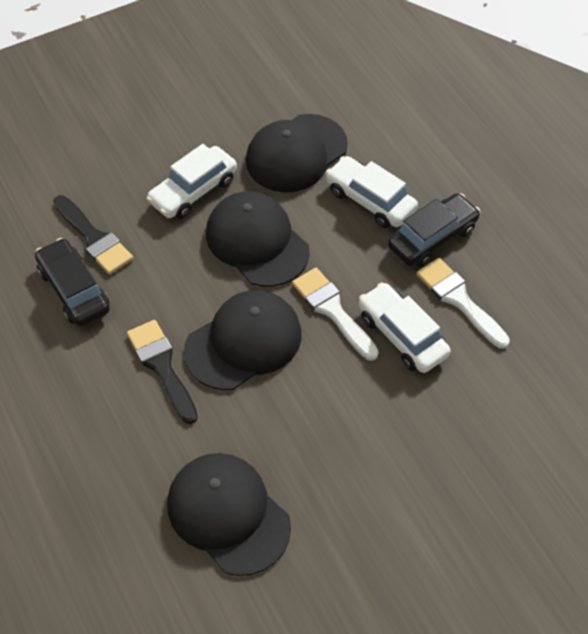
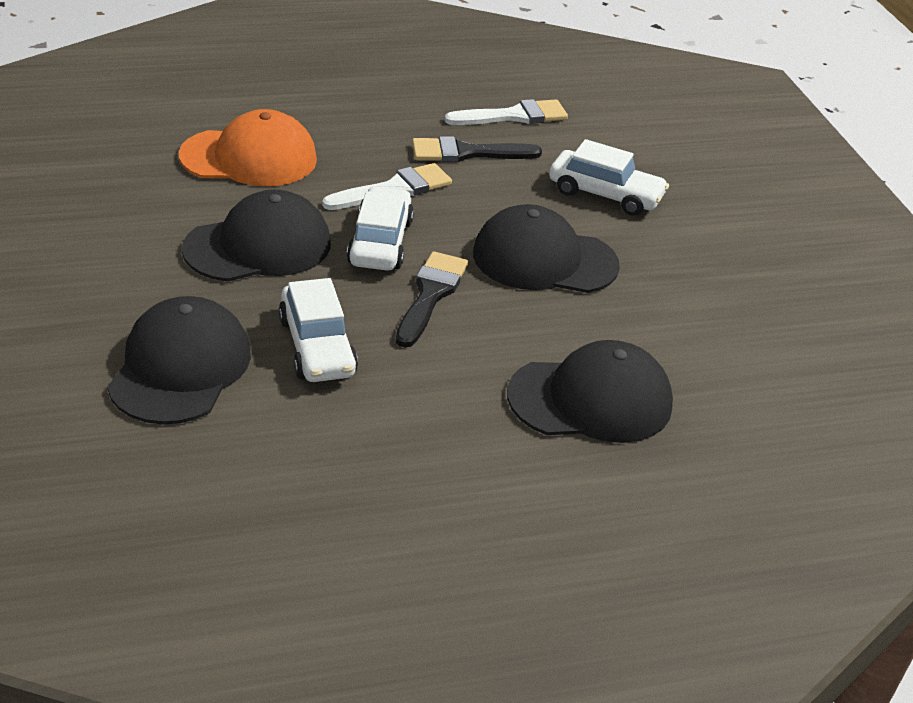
black car: [35,238,110,326] [388,193,481,267] = 2 -> none = 0
orange cap: none = 0 -> [179,109,317,186] = 1

